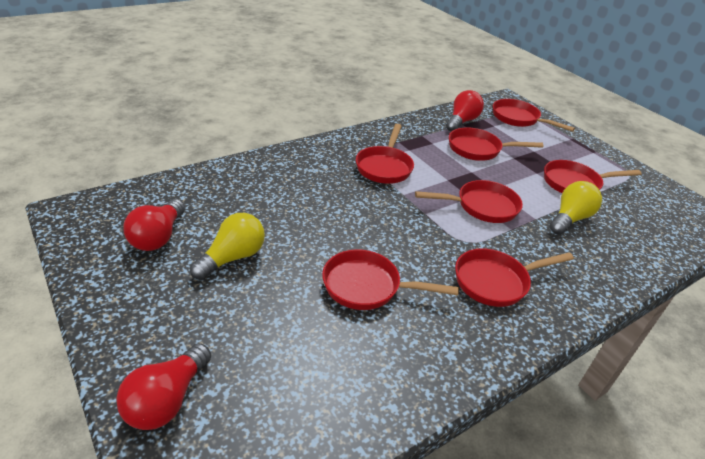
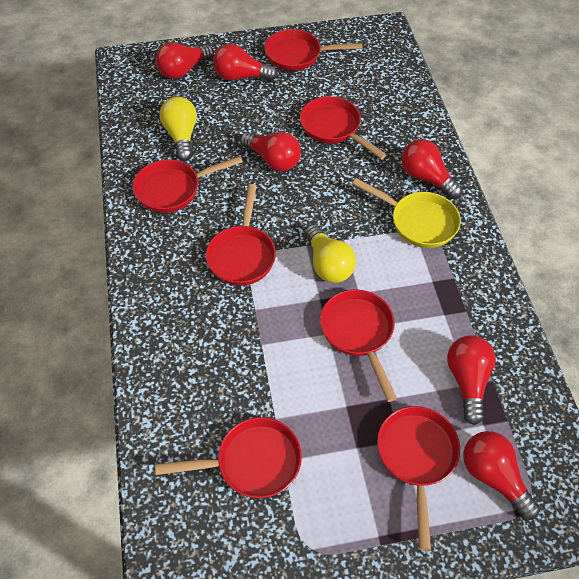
red light bulb: [116,343,211,430] [123,199,185,251] [446,90,484,132] = 3 -> [156,42,214,79] [213,44,278,81] [240,132,301,171] [402,139,462,199] [447,335,496,425] [463,431,540,520] = 6
yellow pan: none = 0 -> [352,178,461,248] = 1

